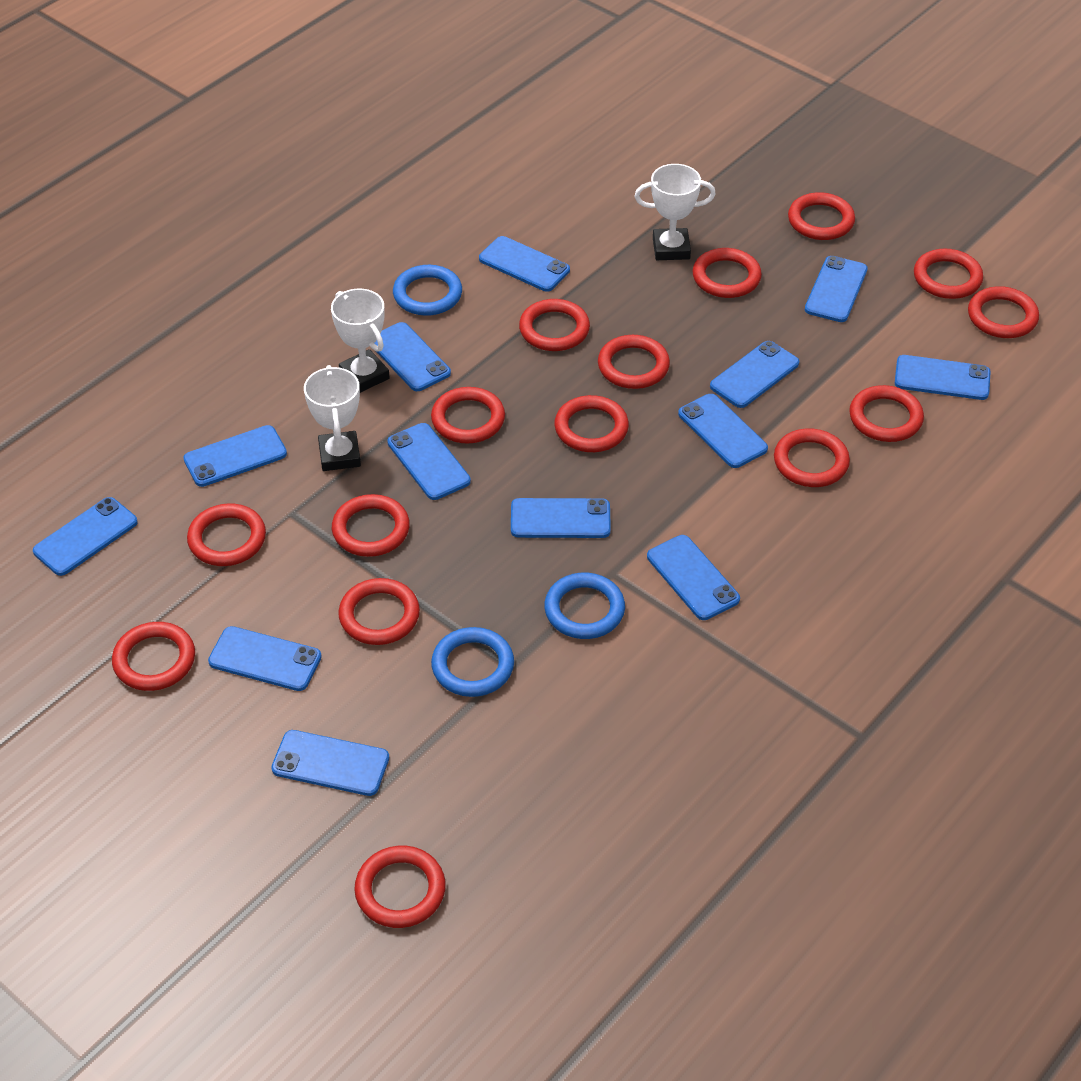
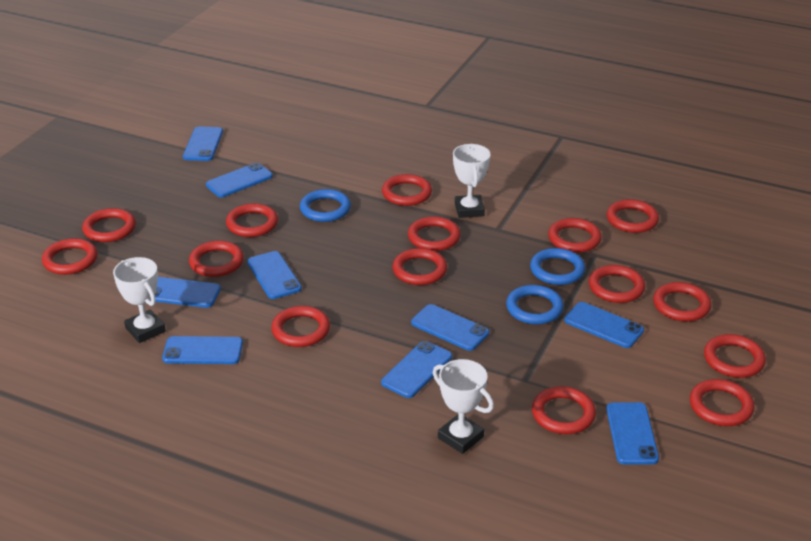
blue phone: [33,497,138,576] [183,425,287,487] [208,626,322,691] [271,730,389,796] [374,322,451,391] [387,423,471,500] [479,236,570,292] [511,498,611,538] [647,535,740,620] [678,394,768,468] [710,341,799,408] [805,256,868,322] [895,355,991,400] = 13 -> [150,277,221,308] [162,336,243,364] [183,126,223,161] [206,162,273,197] [247,251,302,299] [381,341,452,398] [411,304,489,351] [564,302,644,348] [606,402,659,465] = 9

